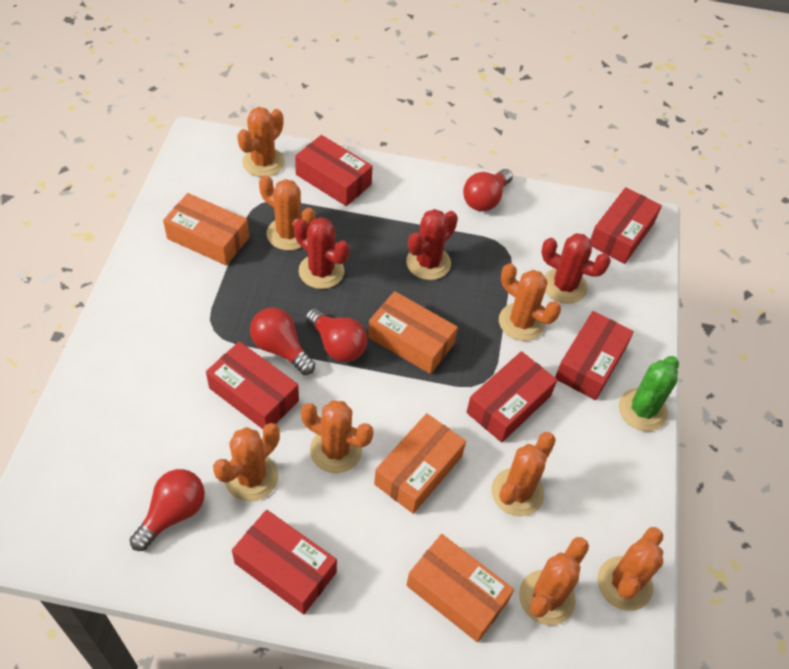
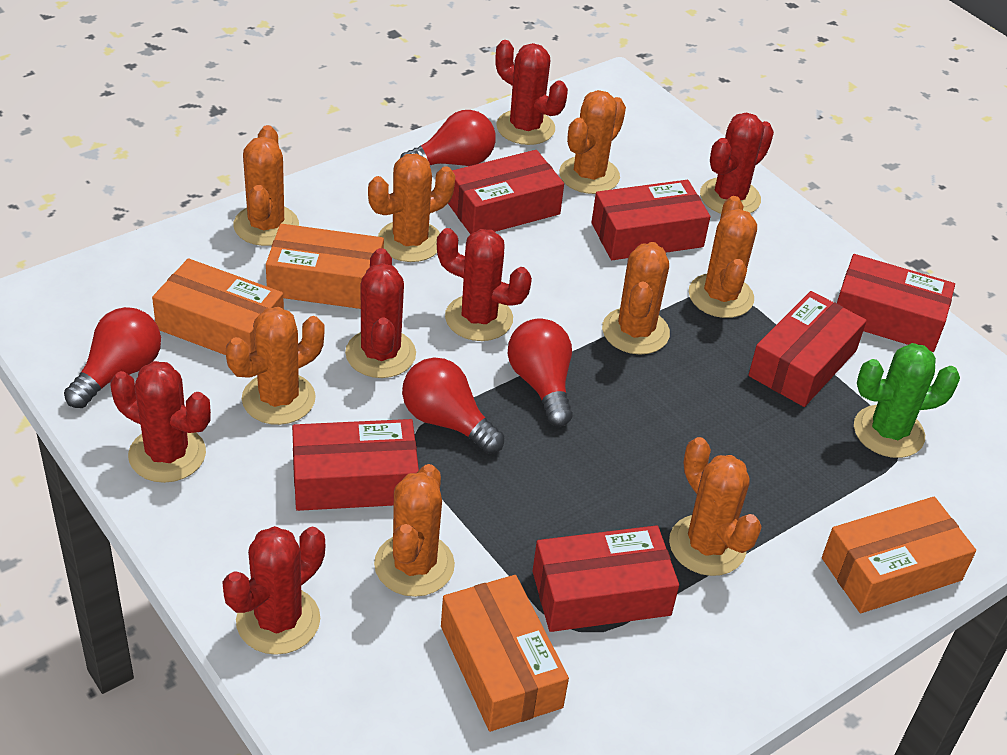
red cactus: [294,217,349,289] [406,209,458,280] [541,233,611,304] = 3 -> [111,361,211,483] [222,526,325,655] [345,248,416,378] [437,228,532,341] [495,40,568,145] [700,113,774,214] = 6

